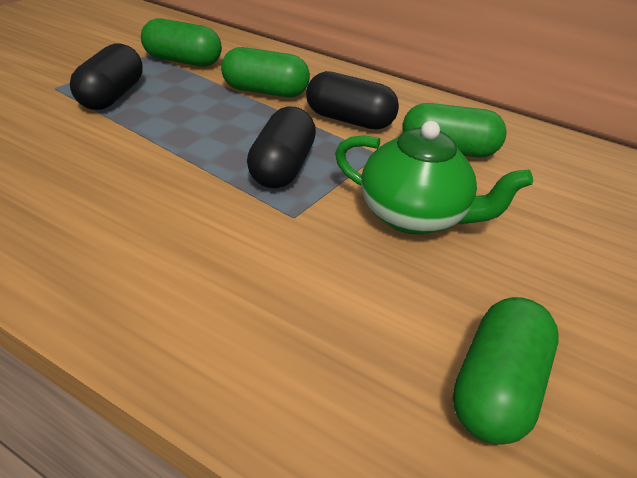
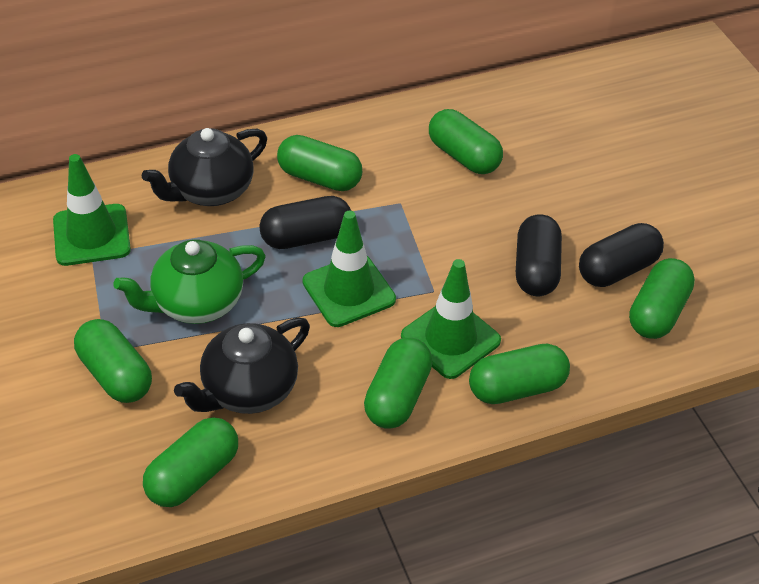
black teapot: none = 0 -> [141,128,267,206] [174,317,310,414] = 2
green capsule: [141,18,222,67] [221,47,310,97] [402,103,507,157] [452,297,559,445] = 4 -> [74,319,152,403] [143,417,238,507] [277,135,362,191] [364,338,433,429] [429,109,503,174] [469,344,570,404] [629,258,695,339] = 7
green traffic cone: none = 0 -> [53,154,131,266] [303,211,396,327] [401,259,501,379] = 3

